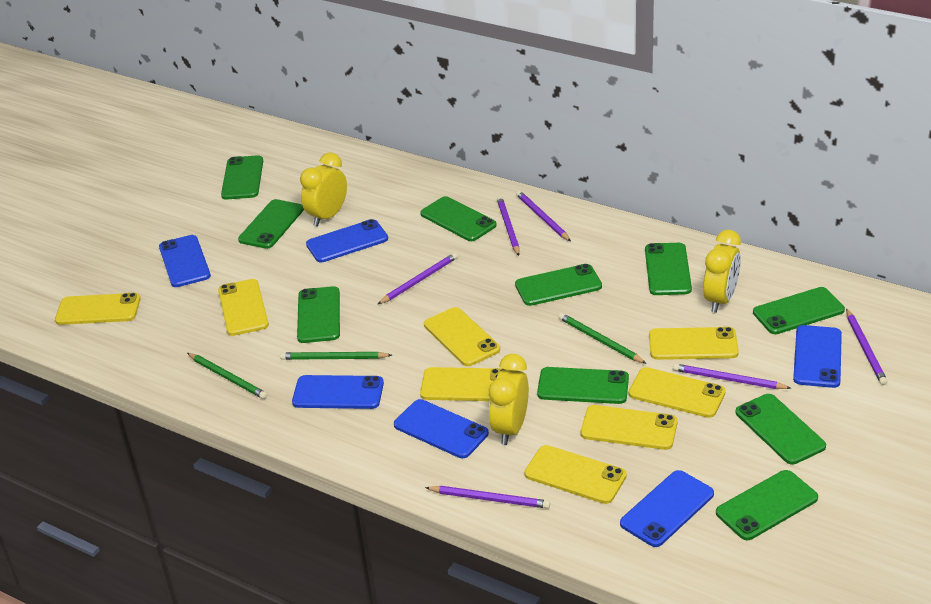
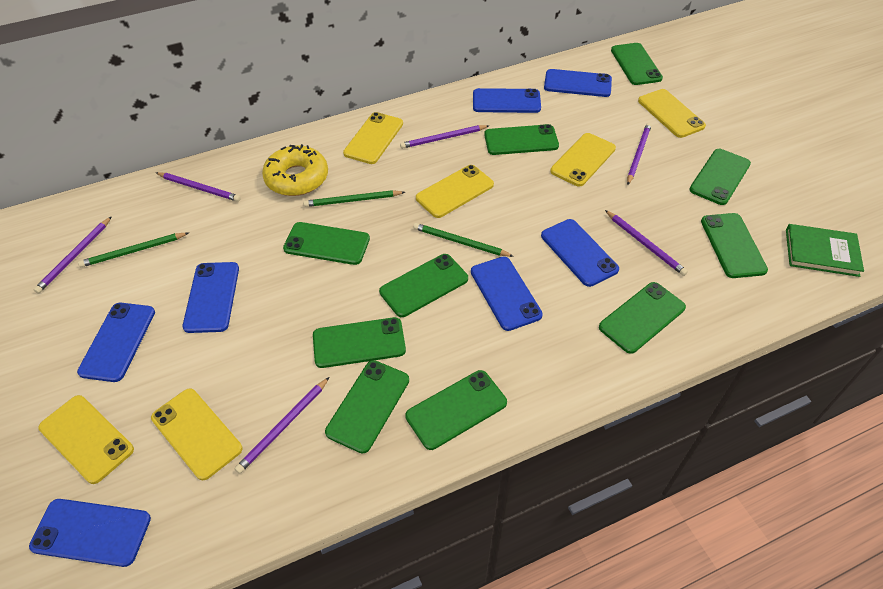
blue phone: [159,235,211,287] [292,375,384,409] [306,219,388,263] [394,399,489,458] [620,470,714,547] [793,325,842,388] = 6 -> [29,499,151,567] [77,303,155,382] [182,262,239,333] [471,256,543,331] [473,88,541,113] [541,219,619,287] [544,69,612,97] = 7
green book: none = 0 -> [786,224,864,277] = 1
yellow clock: [300,153,347,227] [489,354,529,445] [703,230,741,313] = 3 -> none = 0
yellow donut: none = 0 -> [262,144,328,196] = 1
yellow phone: [55,293,141,325] [218,279,269,336] [420,367,504,401] [424,307,500,366] [524,445,627,504] [581,405,678,450] [629,367,726,418] [649,327,739,360] = 8 -> [38,395,134,484] [151,388,242,480] [343,112,403,164] [416,165,494,218] [550,133,616,187] [638,89,706,138] = 6

